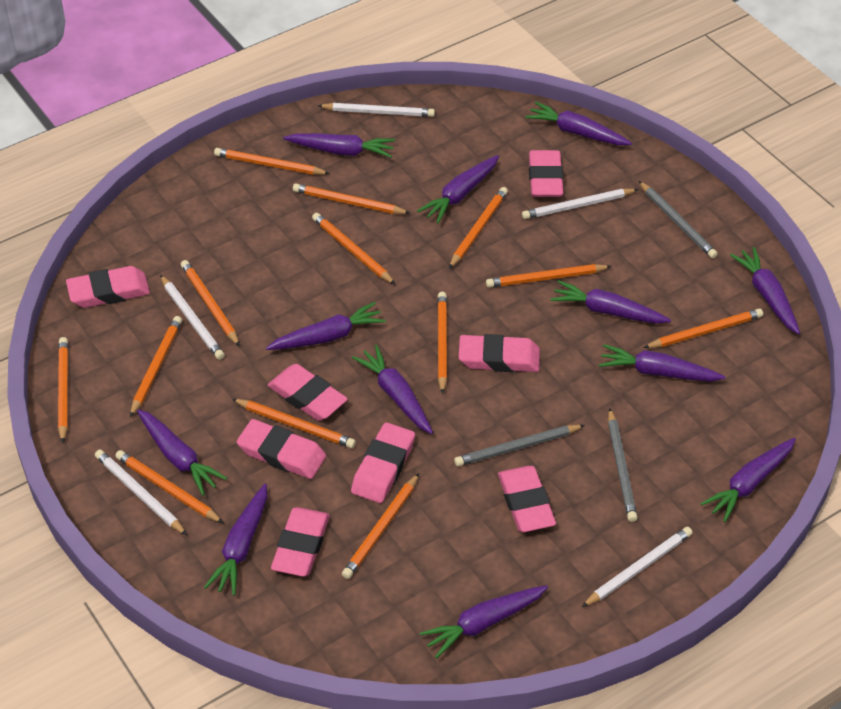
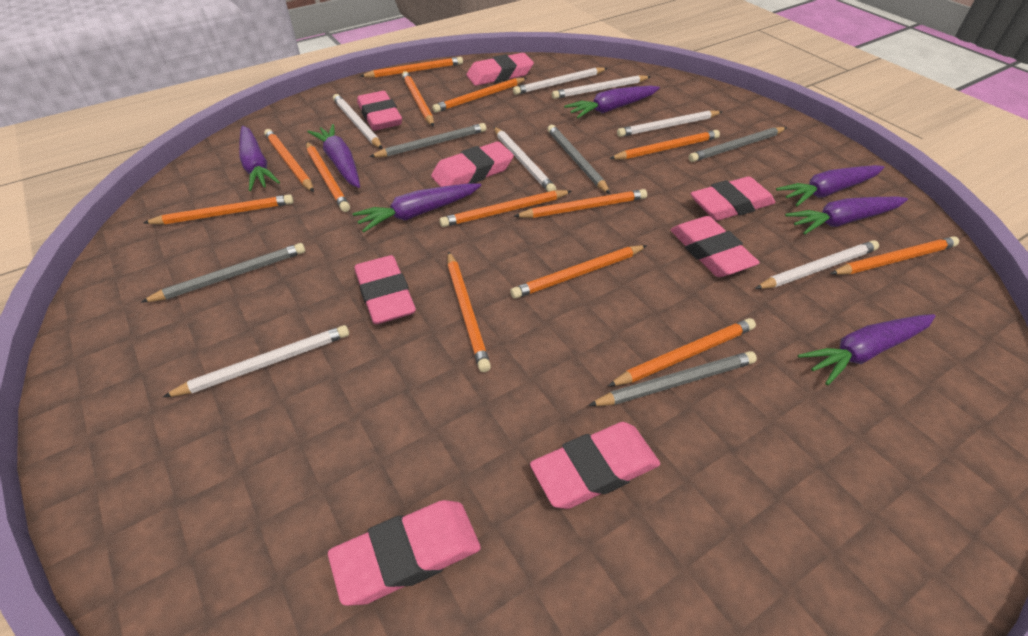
grey pencil: [454,425,585,467] [608,408,638,522] [639,181,718,259] = 3 -> [141,243,305,303] [369,123,486,157] [548,125,610,194] [588,351,757,406] [689,127,787,162] = 5
purple carrot: [137,409,227,496] [204,484,267,596] [266,302,386,350] [283,133,395,158] [352,345,433,434] [417,155,499,223] [420,585,548,659] [525,102,632,145] [550,280,671,324] [599,344,725,382] [700,438,796,522] [730,247,800,335] = 12 -> [239,126,280,191] [307,124,360,188] [353,183,481,233] [564,86,660,119] [776,165,884,206] [785,197,908,235] [798,314,936,385] = 7
white pencil: [95,450,187,535] [160,275,225,360] [318,103,435,117] [522,189,638,219] [582,527,693,607] = 5 -> [163,325,349,397] [333,94,382,149] [494,127,556,192] [513,67,608,95] [552,75,651,99] [617,110,722,137] [755,240,879,289] = 7

